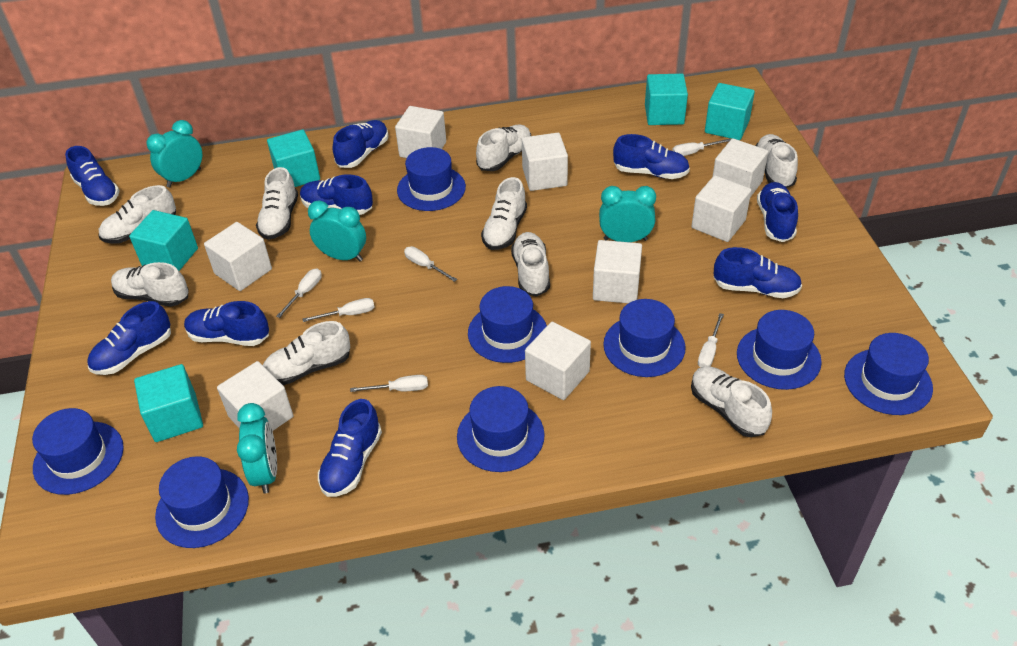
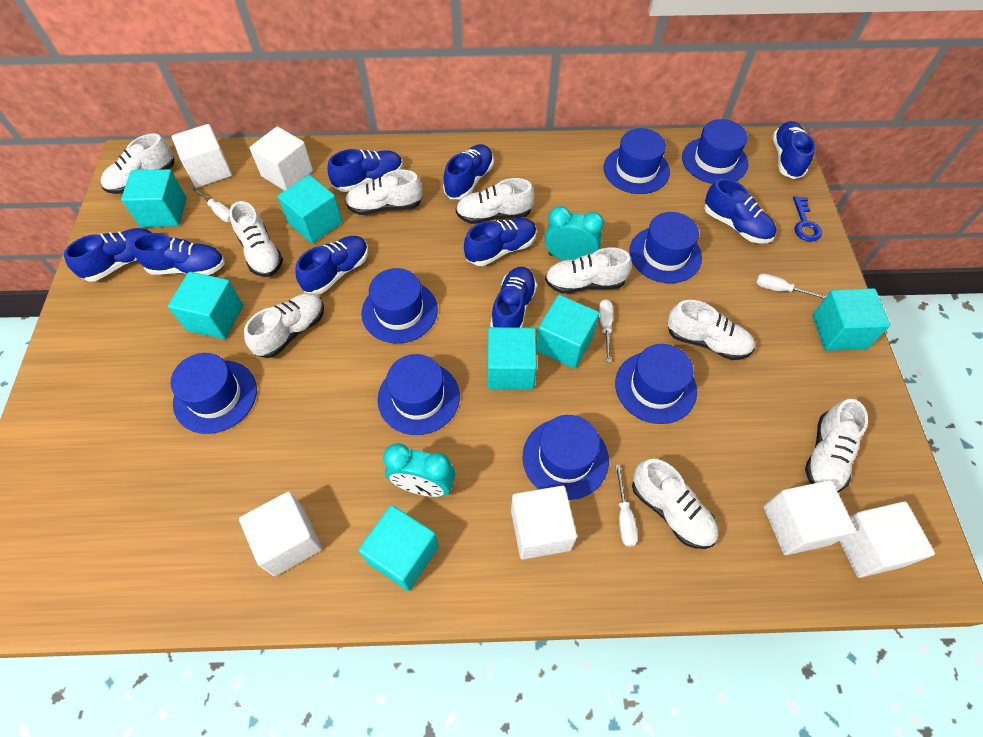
blue key: none = 0 -> [793,196,822,242] = 1
turquoise clock: [146,120,202,187] [237,403,277,494] [308,200,366,262] [599,186,656,242] = 4 -> [383,443,455,497] [545,206,604,261] = 2
turquoise cube: [129,210,198,271] [134,364,203,442] [267,130,320,187] [645,74,688,125] [705,83,755,140] = 5 -> [121,169,187,227] [168,272,243,339] [278,175,342,244] [358,505,439,591] [488,327,537,390] [536,295,599,369] [813,288,890,351] = 7
white cube: [204,222,272,291] [217,361,293,431] [395,106,446,158] [522,133,568,191] [525,322,591,400] [593,240,642,303] [691,175,751,242] [713,138,768,197] = 8 -> [172,124,232,188] [239,491,322,576] [250,126,313,191] [511,485,577,559] [764,480,856,555] [840,501,935,578] = 6
white screwdriver: [276,269,322,318] [303,298,374,322] [350,375,428,392] [404,246,457,282] [672,139,731,156] [698,313,724,368] = 6 -> [191,186,230,222] [599,299,613,362] [615,464,638,547] [756,274,826,299] = 4

